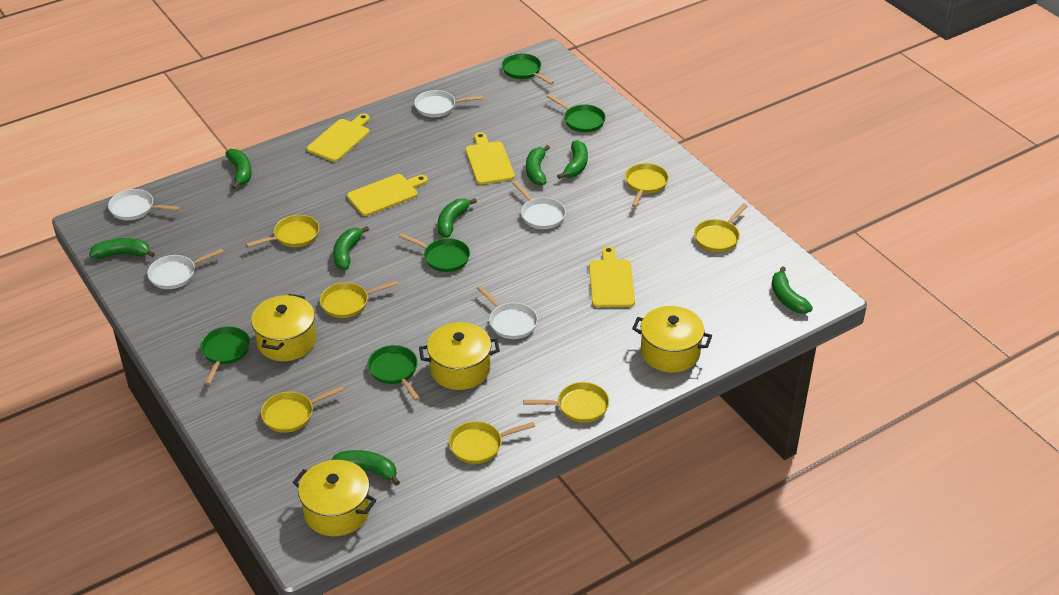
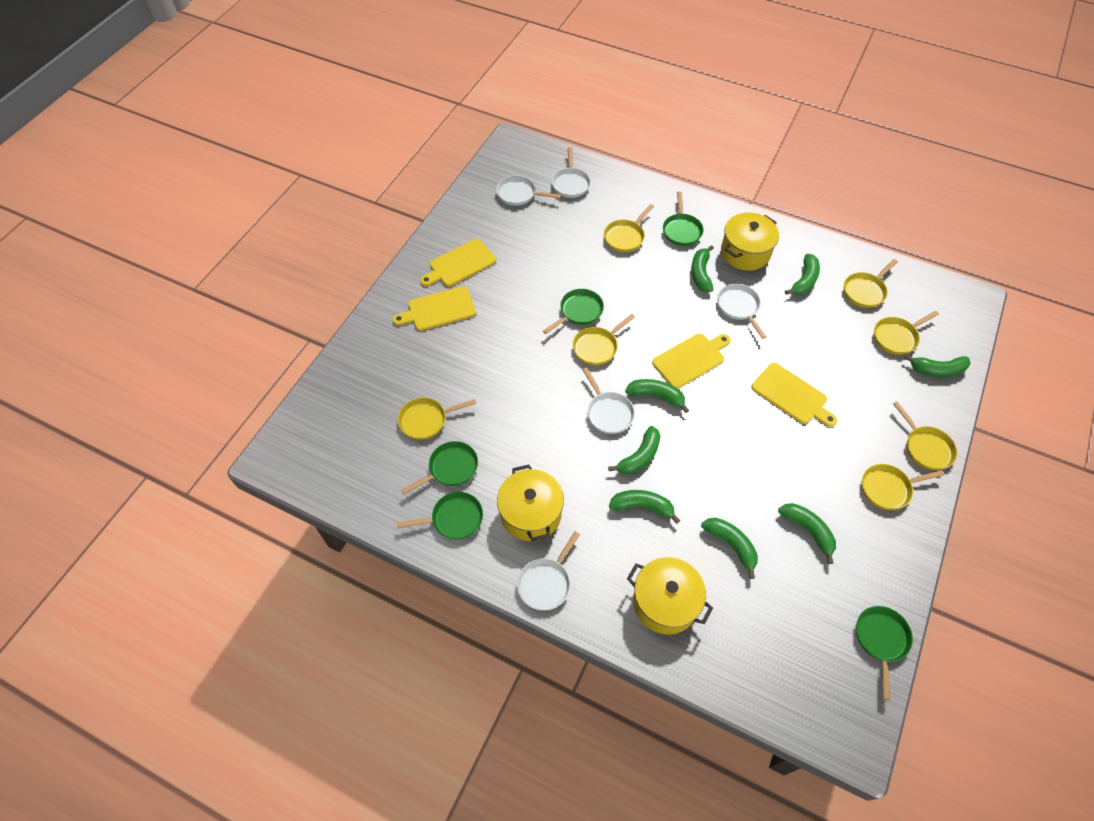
yellow pot: [251,294,316,361] [293,460,377,536] [419,322,500,390] [632,306,712,373] = 4 -> [497,465,564,541] [627,557,713,635] [721,212,779,271] = 3

